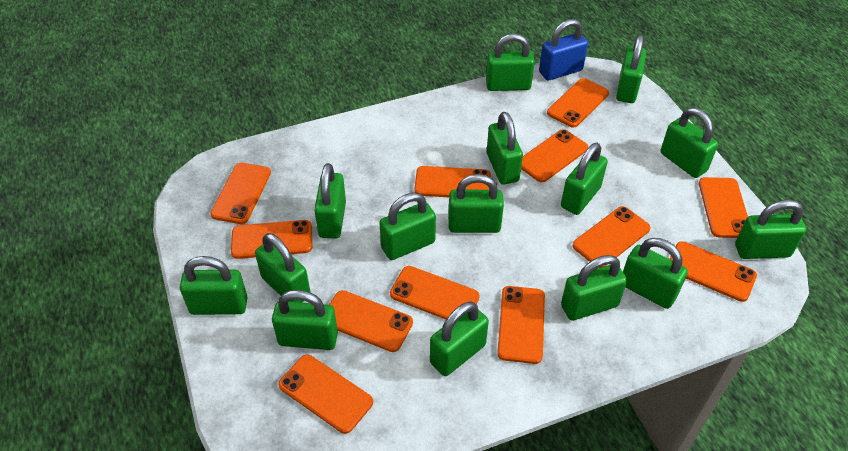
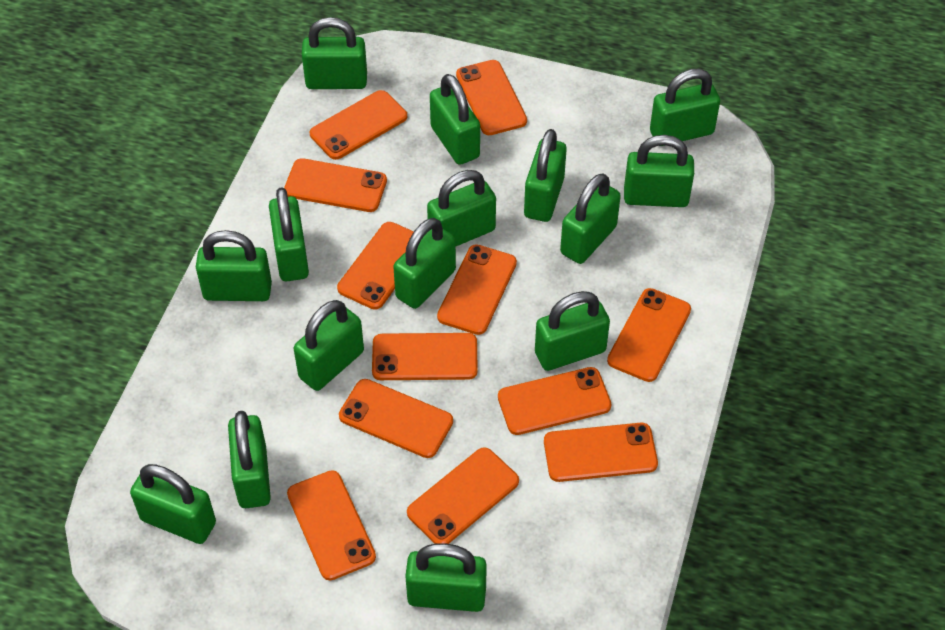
blue padlock: [539,19,588,80] = 1 -> none = 0

